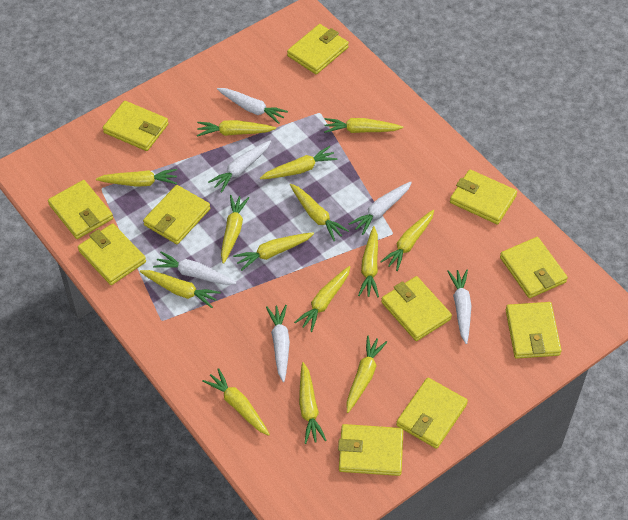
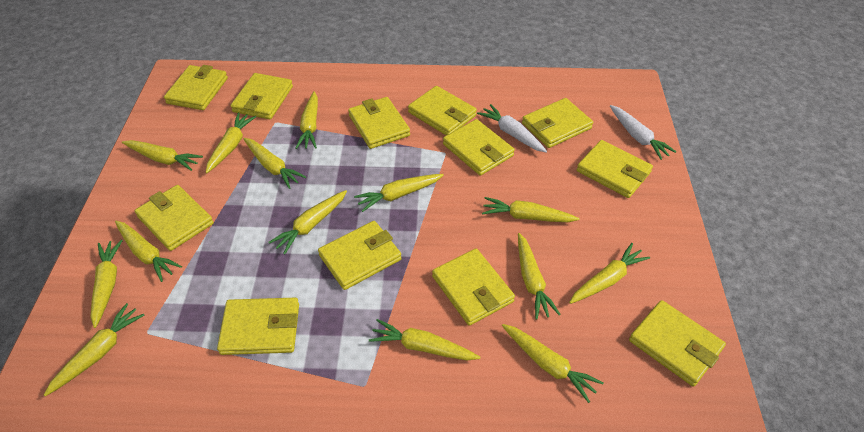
white carrot: [153,252,236,285] [208,140,271,193] [217,88,288,124] [266,305,290,382] [349,181,412,235] [447,270,471,344] = 6 -> [477,104,547,153] [610,105,677,160] = 2
yellow wallet: [48,180,113,239] [78,223,146,285] [103,101,169,151] [143,185,210,244] [287,24,349,74] [338,424,403,476] [381,276,452,341] [396,378,468,449] [450,170,517,224] [500,237,568,298] [506,302,562,359] = 11 -> [135,185,214,251] [164,65,228,110] [217,298,299,355] [231,73,293,119] [318,221,402,290] [348,97,410,149] [408,86,477,135] [432,248,515,326] [443,119,515,176] [522,98,593,148] [577,140,653,198] [629,300,726,387] = 12

